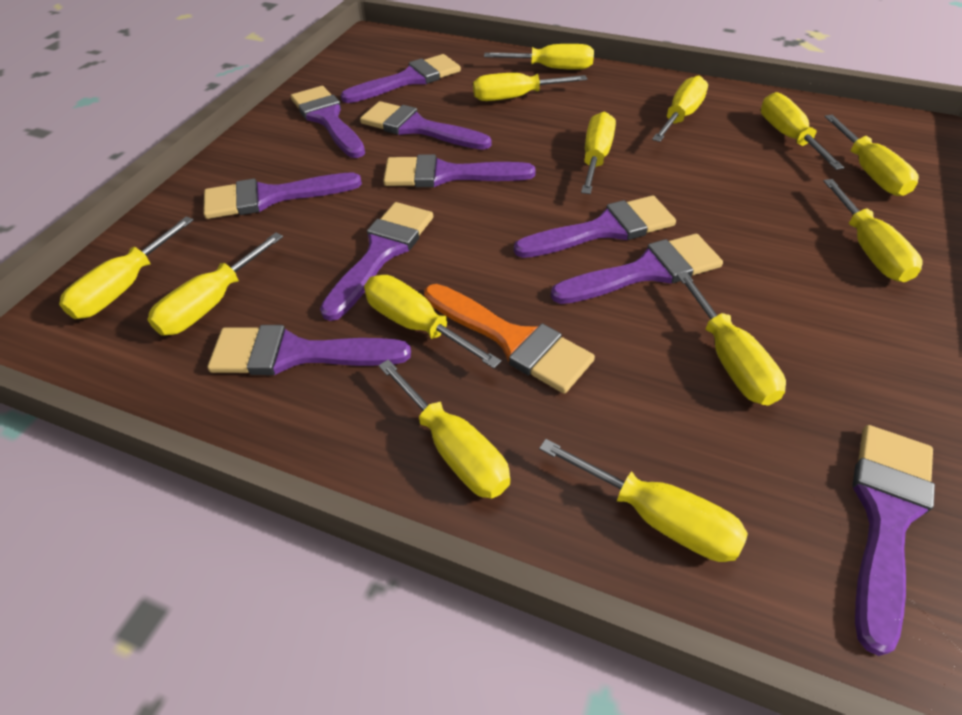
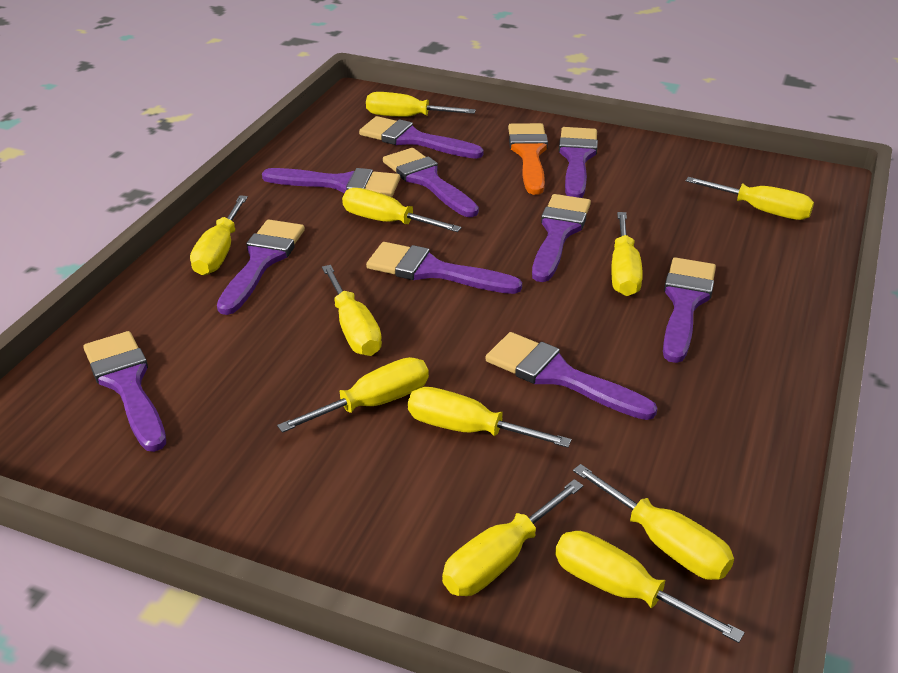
yellow screwdriver: [59,216,194,319] [147,233,283,335] [364,275,501,369] [378,359,510,499] [473,73,588,101] [484,44,594,70] [539,439,748,562] [581,111,616,194] [652,75,708,142] [676,271,786,405] [761,92,845,170] [823,179,923,282] [824,115,919,196] = 13 -> [190,195,248,275] [277,357,429,433] [322,265,382,356] [342,188,461,232] [366,92,476,117] [408,387,572,448] [442,479,583,596] [555,531,745,643] [573,464,734,580] [611,212,643,296] [686,177,814,220] = 11

